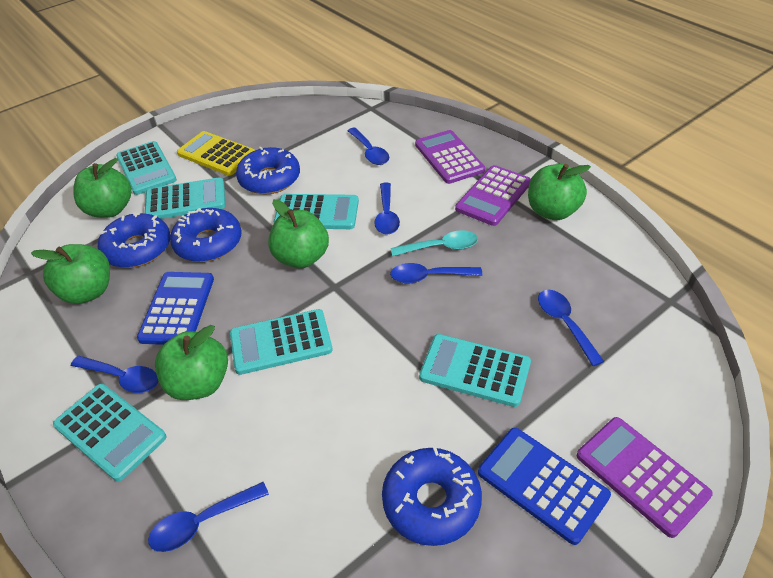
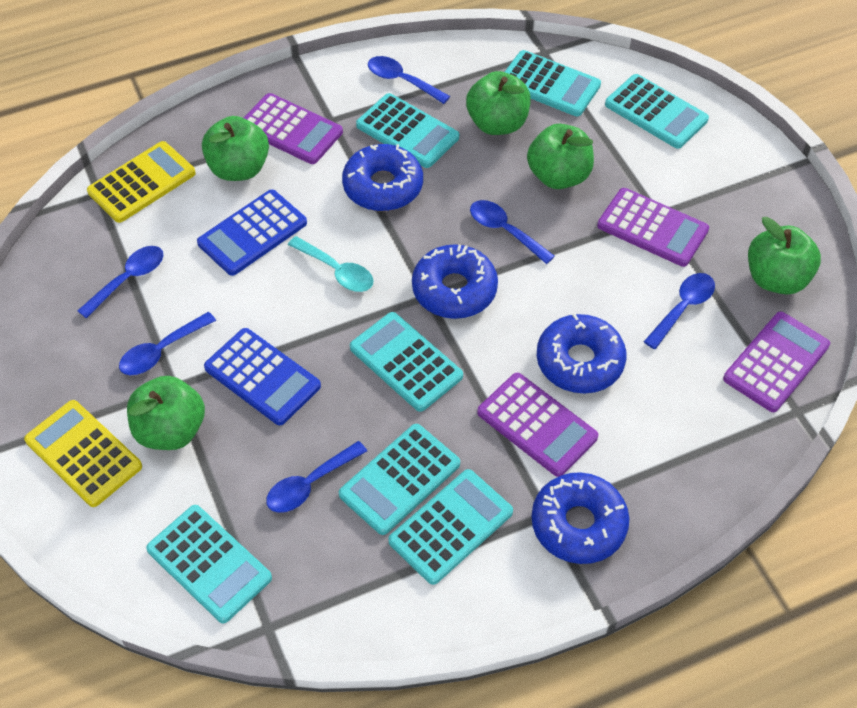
purple calculator: [415,130,485,184] [455,165,531,226] [577,417,713,538] = 3 -> [244,93,343,164] [477,373,598,477] [597,188,709,267] [723,312,830,412] = 4
turquoise calculator: [53,384,166,482] [116,141,177,195] [145,177,226,219] [230,309,333,375] [274,194,359,229] [419,334,531,407] = 6 -> [146,505,272,623] [339,424,460,535] [350,312,463,412] [356,93,459,168] [388,469,513,585] [505,50,601,117] [605,74,709,149] = 7
yellow calculator: [177,131,255,176] = 1 -> [24,400,142,507] [87,141,196,223] = 2

